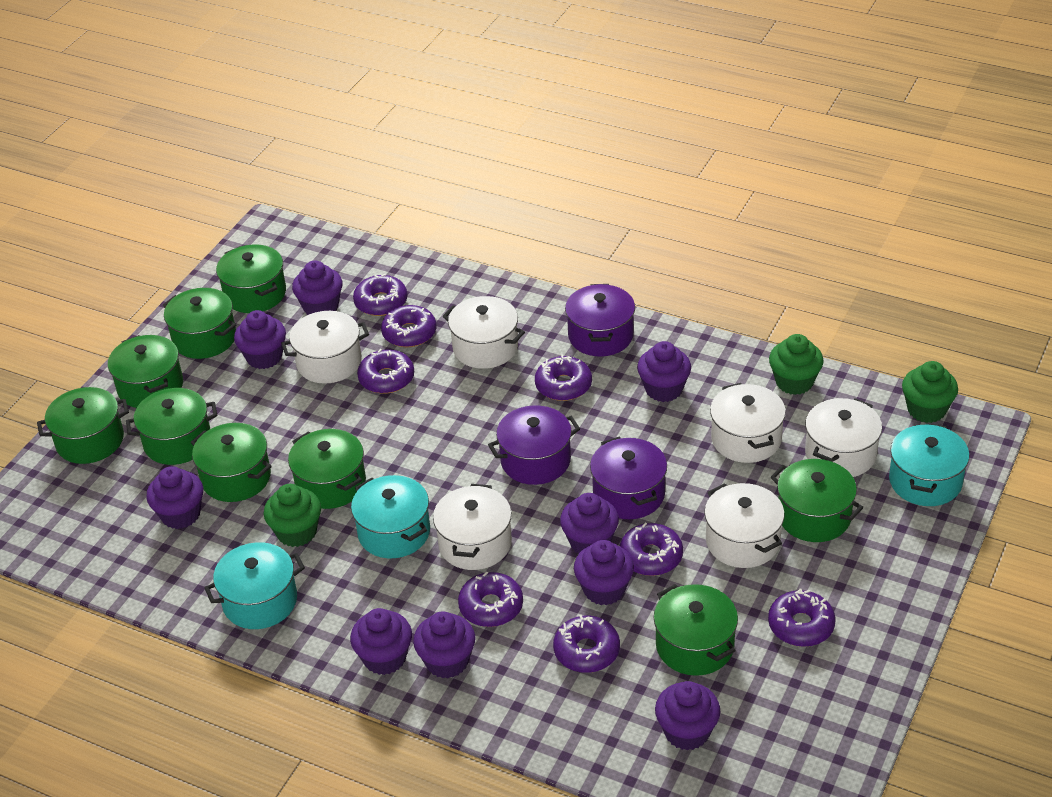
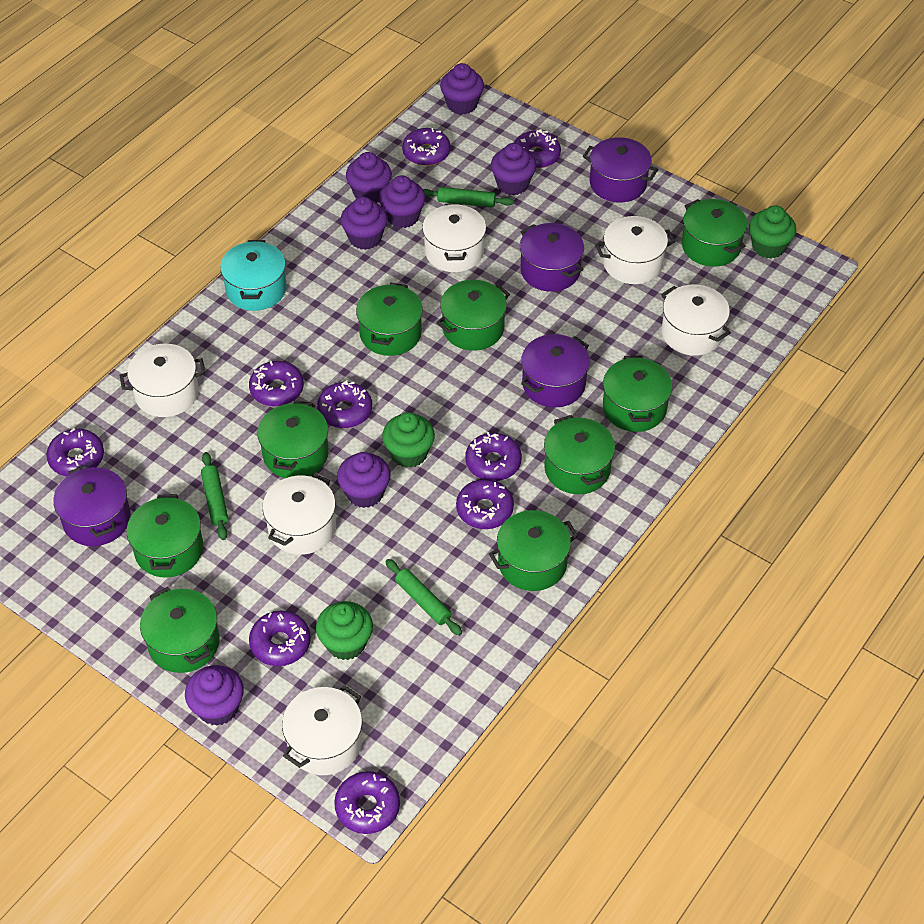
green rolling pin: none = 0 -> [201,452,228,540] [385,559,462,636] [423,187,514,208] = 3
purple cupcake: [146,466,203,529] [234,310,286,369] [292,260,343,315] [350,608,412,675] [413,611,475,678] [560,493,619,554] [574,540,634,605] [637,341,691,402] [655,681,721,751] = 9 -> [185,665,244,726] [337,452,391,508] [340,197,388,250] [346,152,392,203] [379,175,426,228] [440,63,484,115] [491,143,536,195] = 7
purple donut: [353,274,407,316] [357,349,414,394] [381,305,436,347] [458,571,523,627] [535,354,592,401] [553,615,620,673] [620,522,683,576] [768,588,836,647] = 8 -> [46,428,104,476] [249,361,304,406] [249,611,311,666] [317,380,372,428] [334,771,400,834] [402,128,450,166] [456,479,514,529] [465,432,522,481] [514,129,561,169] = 9
purple pot: [488,405,580,485] [565,284,635,357] [590,436,667,519] = 3 -> [53,465,131,546] [520,223,584,292] [521,334,590,408] [583,137,658,202] = 4
turquoise pot: [204,542,305,629] [351,475,430,558] [889,423,969,506] = 3 -> [220,240,287,311] = 1

